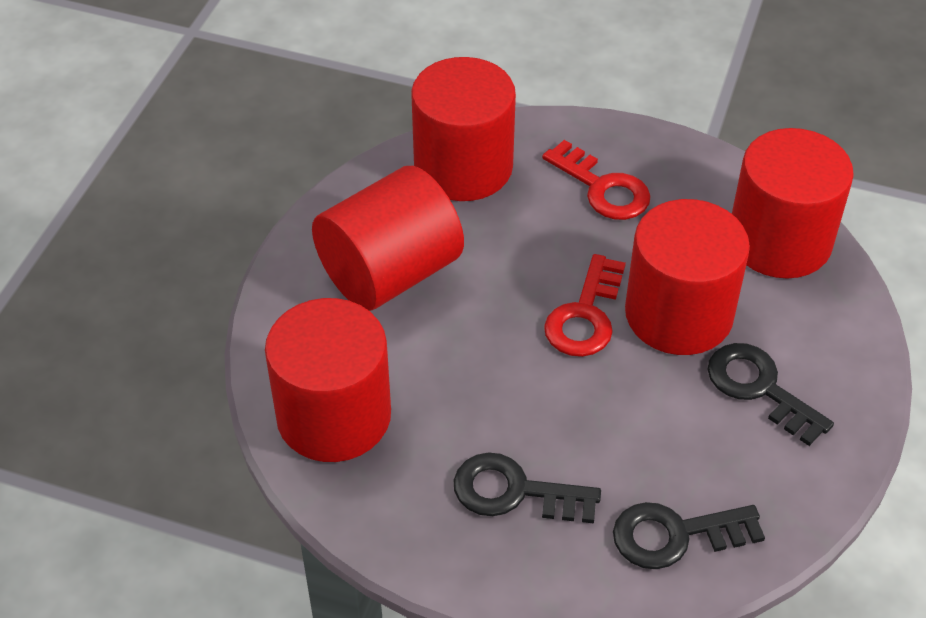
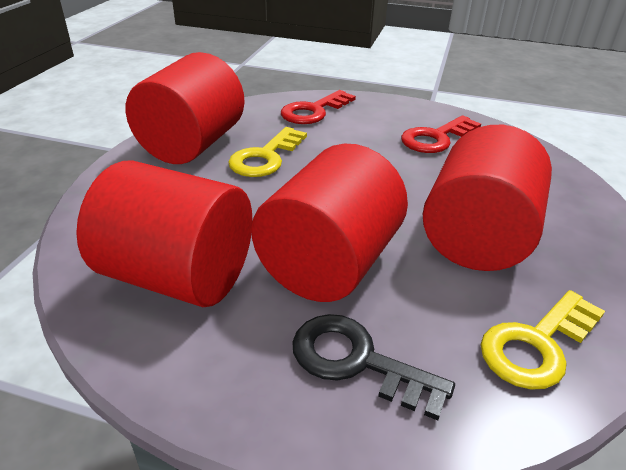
black key: [454,452,601,523] [613,502,765,569] [707,343,834,446] = 3 -> [292,314,455,420] = 1
red cylinder: [265,298,391,462] [312,166,464,311] [411,57,516,201] [625,199,750,355] [732,128,854,279] = 5 -> [76,160,253,307] [126,52,245,164] [251,144,408,302] [423,125,552,271] = 4
yellow key: none = 0 -> [228,127,307,177] [481,290,605,390] = 2

